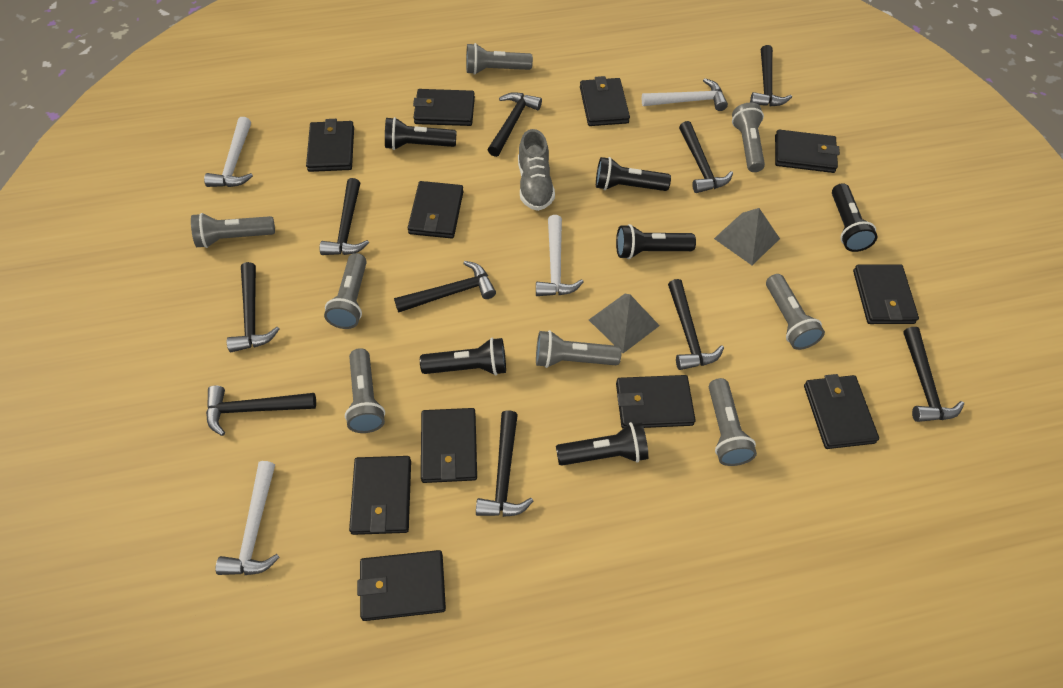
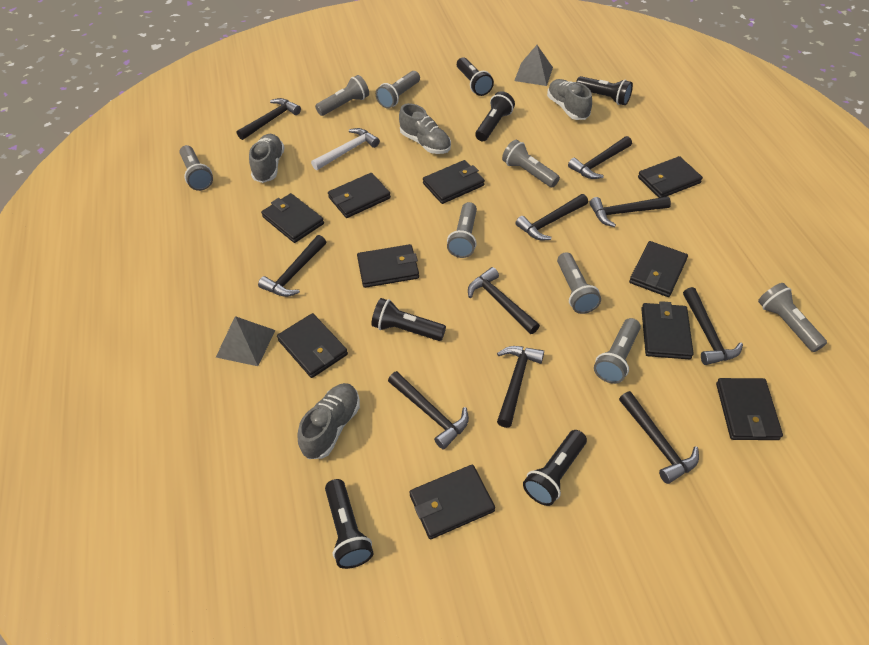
black wallet: [306,119,354,172] [349,456,411,535] [357,550,446,621] [408,181,464,238] [413,89,475,126] [421,408,477,483] [580,76,630,126] [616,375,695,428] [775,130,840,173] [804,374,879,449] [853,264,919,324] = 11 -> [261,193,324,243] [277,313,348,378] [328,173,391,218] [357,244,419,288] [409,465,495,539] [423,160,485,204] [629,241,688,297] [638,156,703,198] [641,301,694,359] [716,378,783,440] = 10
grey shoe: [518,129,555,211] = 1 -> [249,134,285,183] [297,383,360,459] [399,103,451,154] [547,79,592,120] = 4
white hammer: [204,117,253,187] [215,461,280,575] [536,215,584,296] [642,78,728,111] = 4 -> [311,128,380,170] = 1

